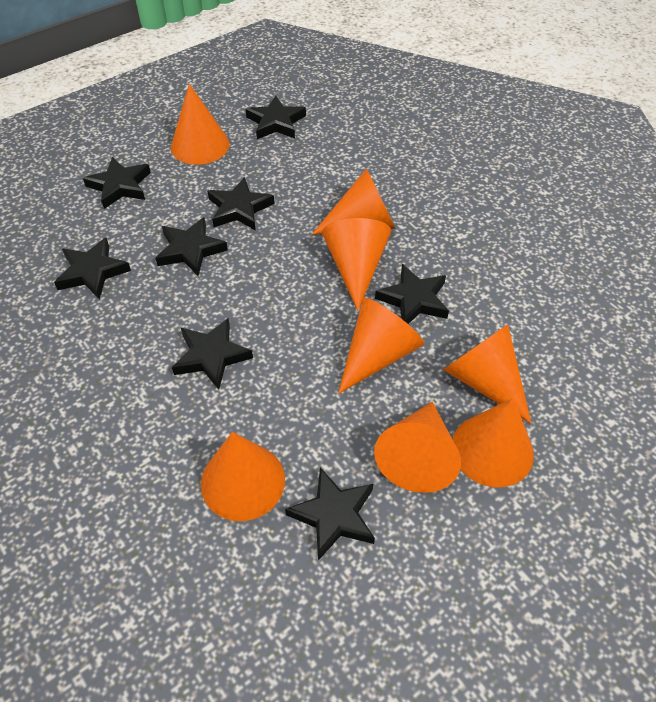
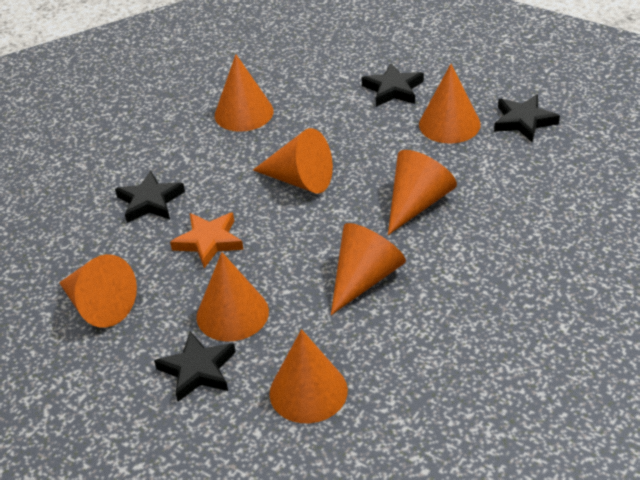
black star: [54,238,131,299] [83,157,151,209] [156,217,228,276] [172,318,253,390] [207,177,274,231] [246,96,306,139] [285,468,375,561] [375,264,449,324] = 8 -> [115,170,185,223] [154,331,235,402] [362,63,424,107] [494,94,560,142] = 4
orange star: none = 0 -> [170,212,244,268] = 1

